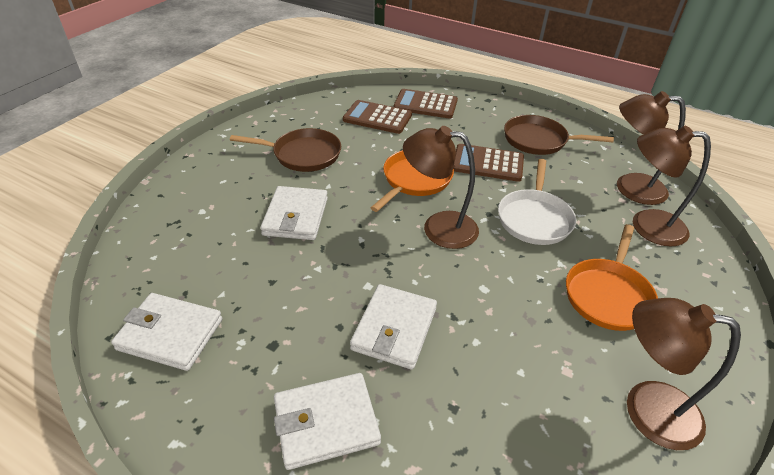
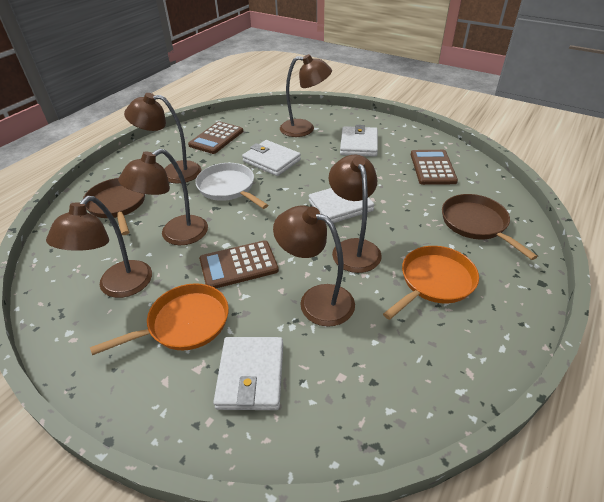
brown lamp: [403,126,479,249] [617,91,686,205] [627,298,741,450] [633,126,711,246] = 4 -> [46,196,152,298] [118,149,208,245] [124,93,201,184] [273,205,355,327] [280,54,332,137] [329,155,382,273] = 6

